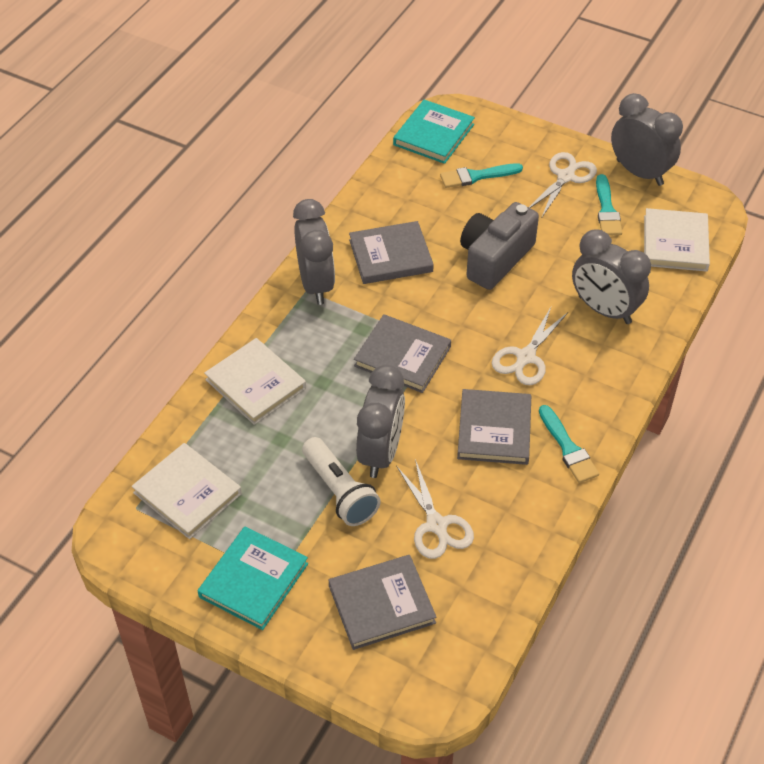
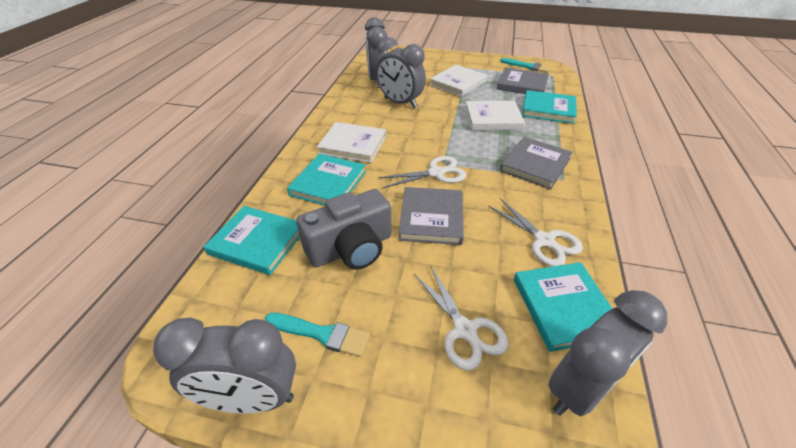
grey book: [329,555,436,650] [349,221,434,284] [354,314,451,393] [457,389,531,465] = 4 -> [399,187,464,245] [497,67,549,94] [500,137,573,190] = 3
turquoise book: [198,526,308,630] [393,100,475,164] = 2 -> [203,206,300,275] [287,154,366,205] [514,262,612,352] [522,90,577,124] = 4
turquoise brush: [440,163,523,188] [539,405,599,483] [596,174,622,235] = 3 -> [265,313,370,357] [500,58,552,73] = 2
white flashlight: [302,437,381,526] = 1 -> none = 0

